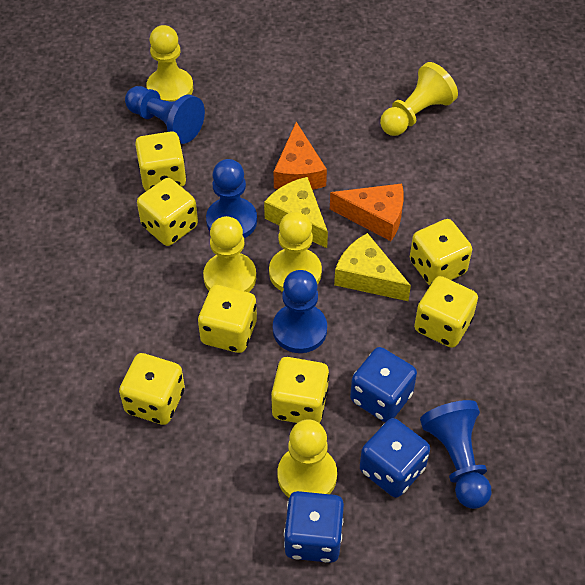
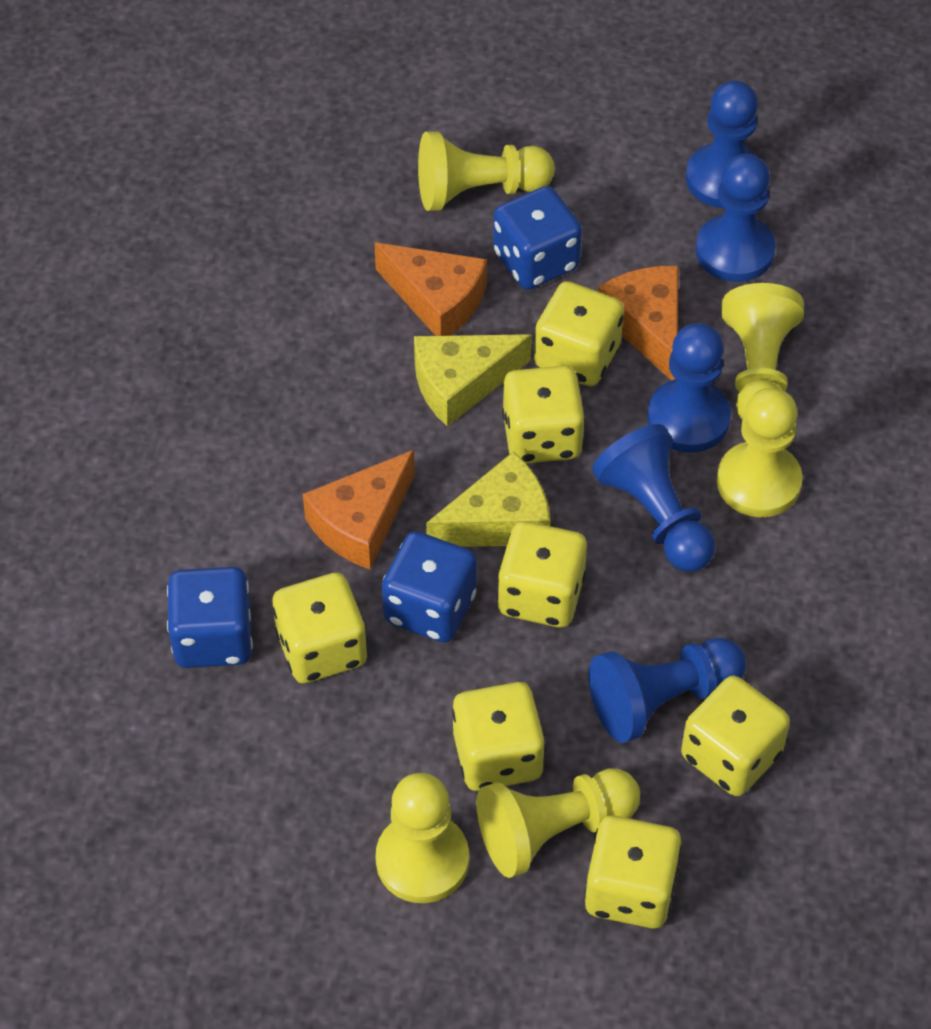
blue pawn: [125,86,205,144] [206,159,257,238] [273,270,327,353] [420,400,492,509] = 4 -> [589,638,746,743] [592,424,715,572] [647,323,731,452] [686,80,758,208] [695,154,776,282] = 5
orange cheese: [274,122,327,190] [330,184,404,241] = 2 -> [303,450,415,570] [374,243,487,336] [598,266,679,381] = 3

